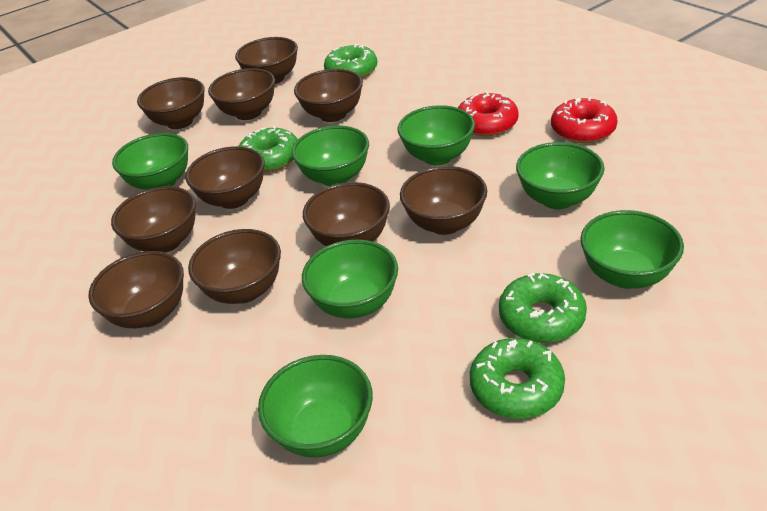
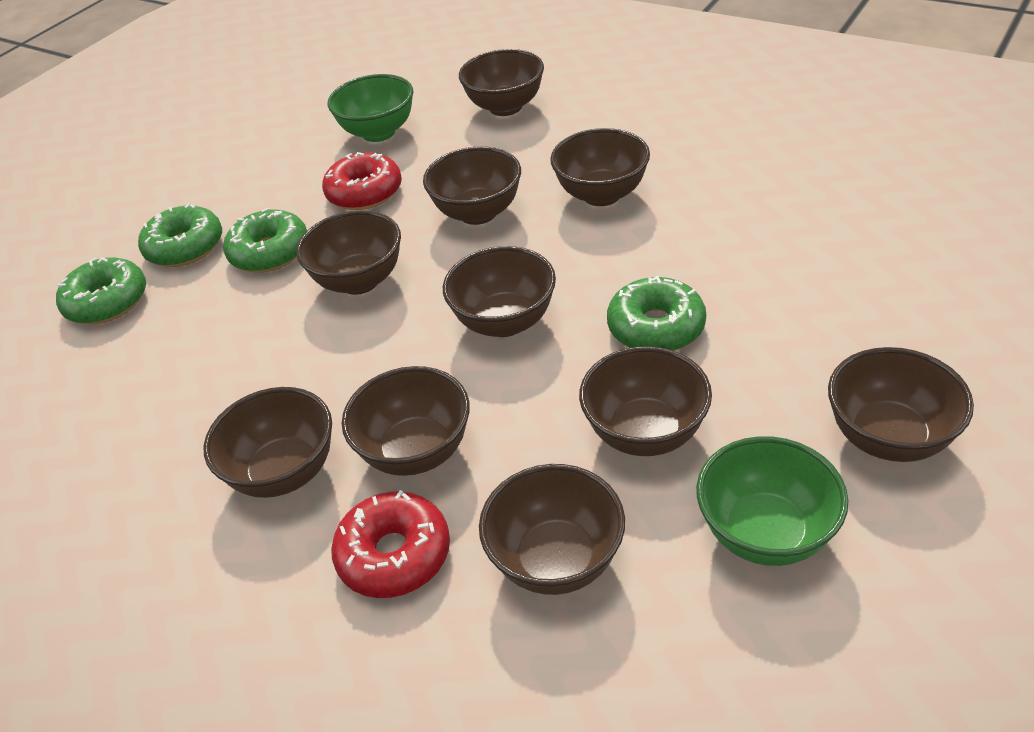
green bowl: [112,133,188,190] [258,355,373,458] [291,125,369,186] [302,240,398,318] [398,105,475,165] [516,142,604,209] [581,210,684,289] = 7 -> [328,74,413,142] [696,436,849,566] = 2

